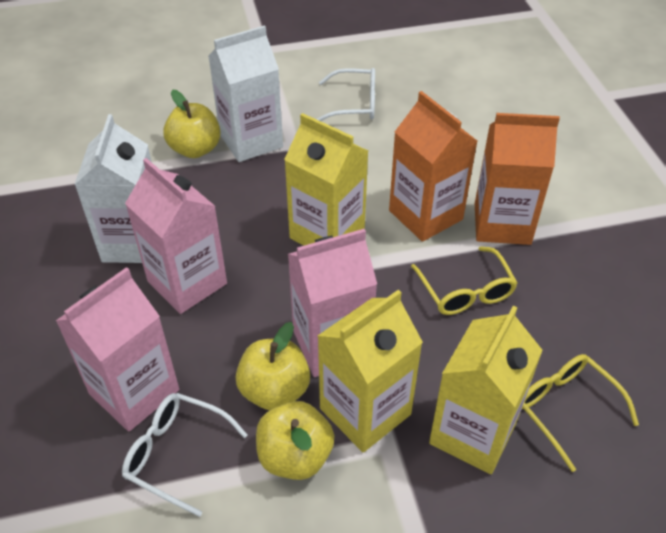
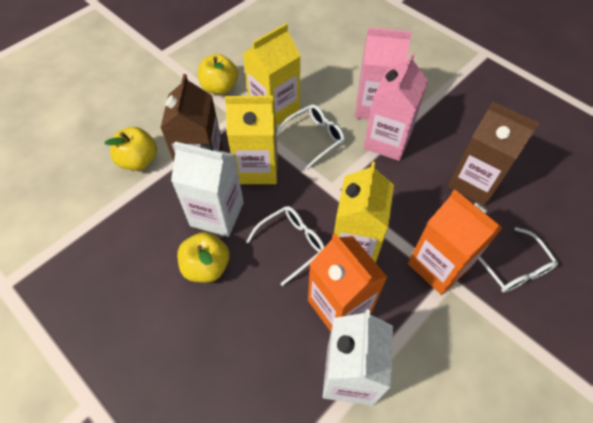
brown carton: none = 0 -> [160,74,223,162] [448,102,539,206] = 2
pink carton: [56,267,179,432] [125,158,227,314] [288,229,377,377] = 3 -> [355,27,412,119] [364,53,428,161] = 2
white glasses: [122,393,247,517] [316,68,375,121] = 2 -> [246,206,325,286] [276,104,345,169] [478,227,558,293] = 3
yellow glasses: [411,246,517,315] [522,354,639,472] = 2 -> none = 0

